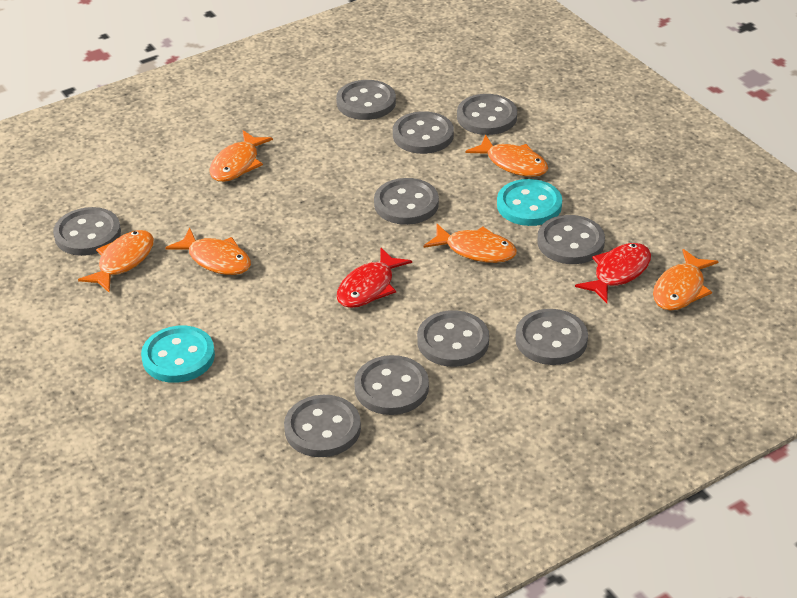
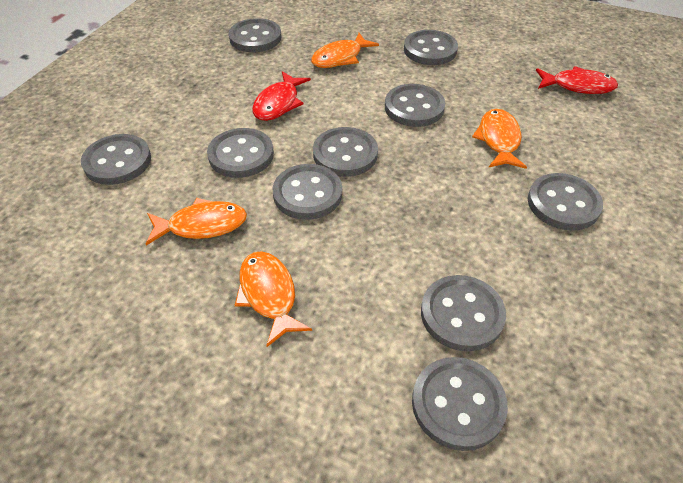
orange fish: [78,230,154,293] [165,228,251,275] [210,130,273,182] [423,224,517,263] [465,135,548,177] [653,249,719,311] = 6 -> [145,198,247,245] [235,251,312,347] [311,33,379,68] [472,109,527,169] = 4
turquoise button: [141,326,215,383] [497,179,562,226] = 2 -> none = 0

